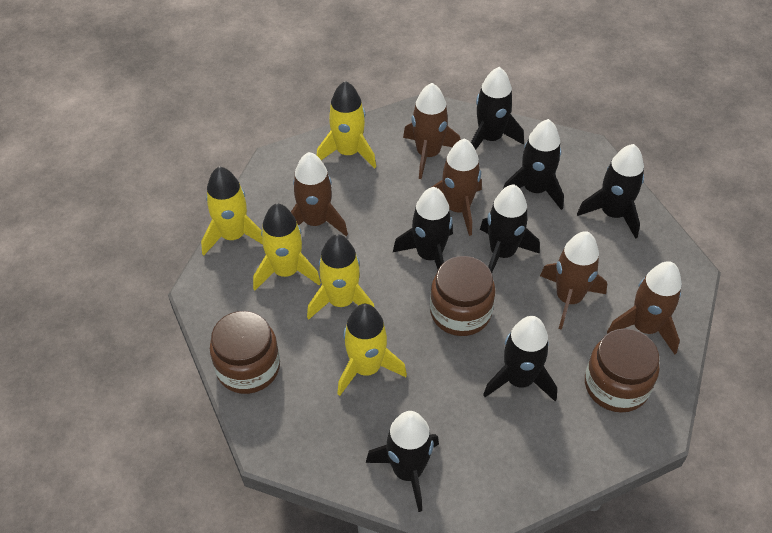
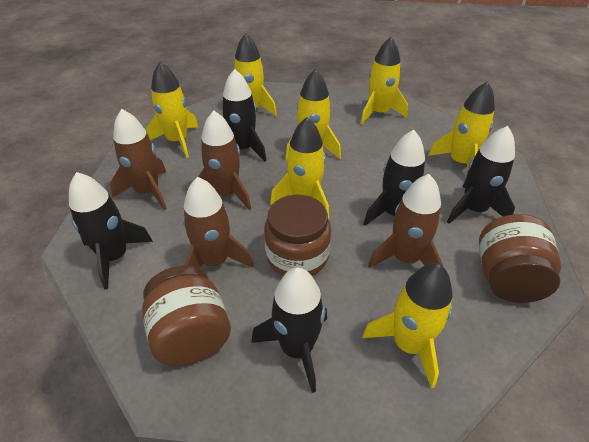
black rocket: [366,411,439,512] [393,187,453,269] [471,67,524,150] [480,184,540,273] [483,316,557,401] [503,119,564,210] [577,144,644,239] = 7 -> [69,172,153,289] [223,69,267,162] [251,268,327,393] [363,130,425,226] [447,126,515,224] = 5
brown rocket: [291,152,348,236] [403,83,460,179] [430,138,482,236] [540,231,607,330] [607,261,682,354] = 5 -> [110,109,167,210] [183,177,254,269] [198,111,251,210] [368,174,443,268] = 4
yellow rocket: [201,167,263,256] [253,204,321,290] [307,234,375,320] [317,81,376,169] [337,304,407,396] = 5 -> [146,62,198,158] [234,33,277,116] [270,117,329,219] [285,69,341,160] [361,37,408,125] [362,263,453,388] [428,81,495,170] = 7

